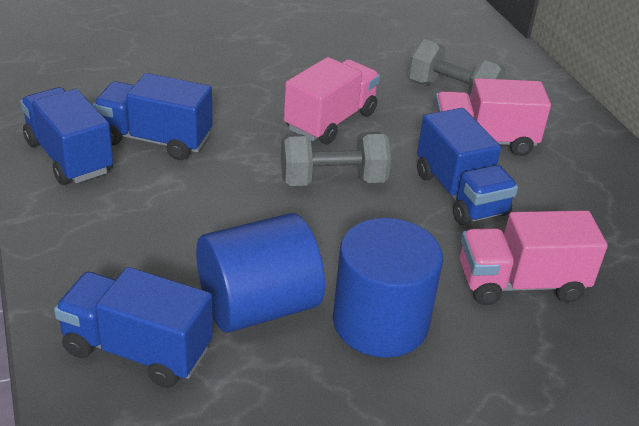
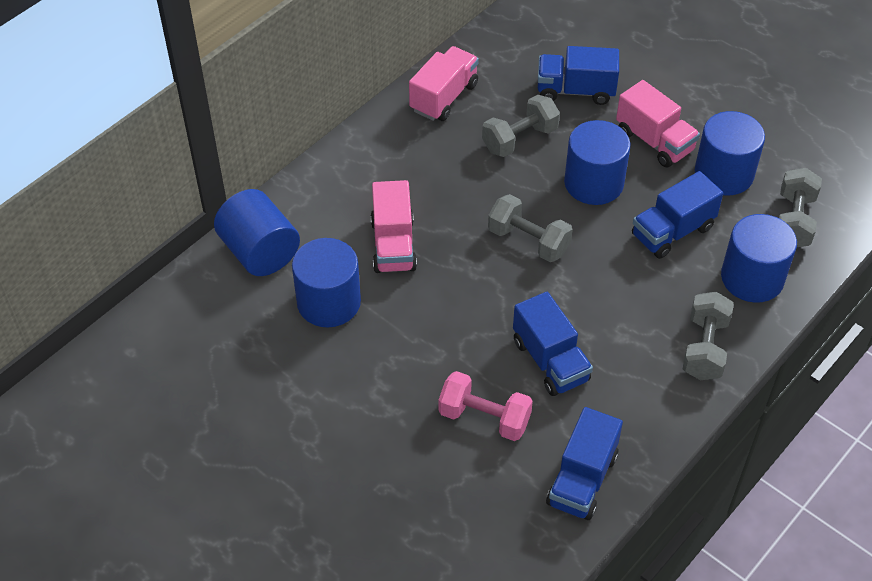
blue cylinder: [196,213,325,333] [333,218,443,358] = 2 -> [214,189,300,276] [292,238,361,327] [564,120,630,205] [695,111,765,195] [721,214,797,303] = 5
grey dumbbell: [281,132,391,186] [408,39,506,99] = 2 -> [482,95,560,157] [488,194,573,262] [683,292,734,380] [779,168,822,247] = 4
pink dumbbell: none = 0 -> [438,371,533,441] = 1

